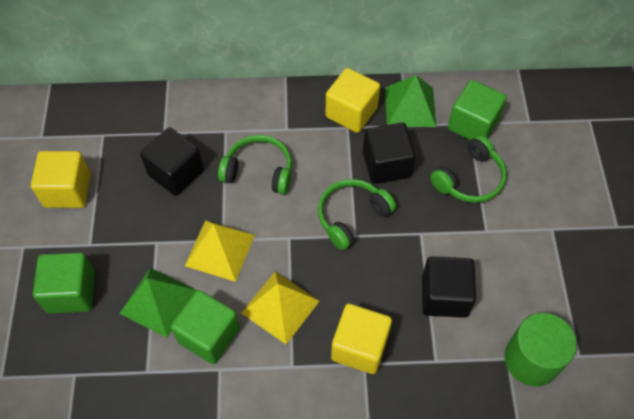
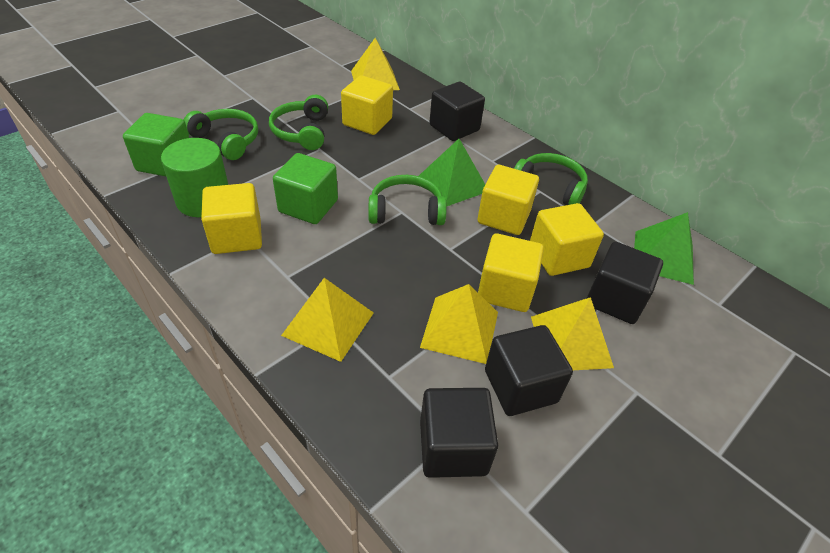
black cube: [140,127,204,196] [363,122,416,184] [422,256,476,318] = 3 -> [420,388,498,478] [429,82,485,141] [485,325,573,416] [586,242,663,324] = 4
green cube: [33,252,95,314] [171,290,240,364] [448,80,507,140] = 3 -> [123,113,189,176] [273,153,338,224] = 2
green headphones: [218,135,292,194] [318,179,396,250] [430,135,507,203] = 3 -> [184,109,258,160] [269,95,328,150] [368,175,447,225] [514,153,588,205] = 4
yellow cube: [31,151,91,208] [325,68,380,133] [331,304,392,374] = 3 -> [201,183,262,254] [341,75,393,135] [478,165,539,235] [478,233,544,312] [530,203,604,276] = 5
yellow pyramid: [185,220,255,282] [241,271,320,344] = 2 -> [281,278,374,362] [351,38,400,90] [420,284,498,364] [531,297,614,370] = 4

